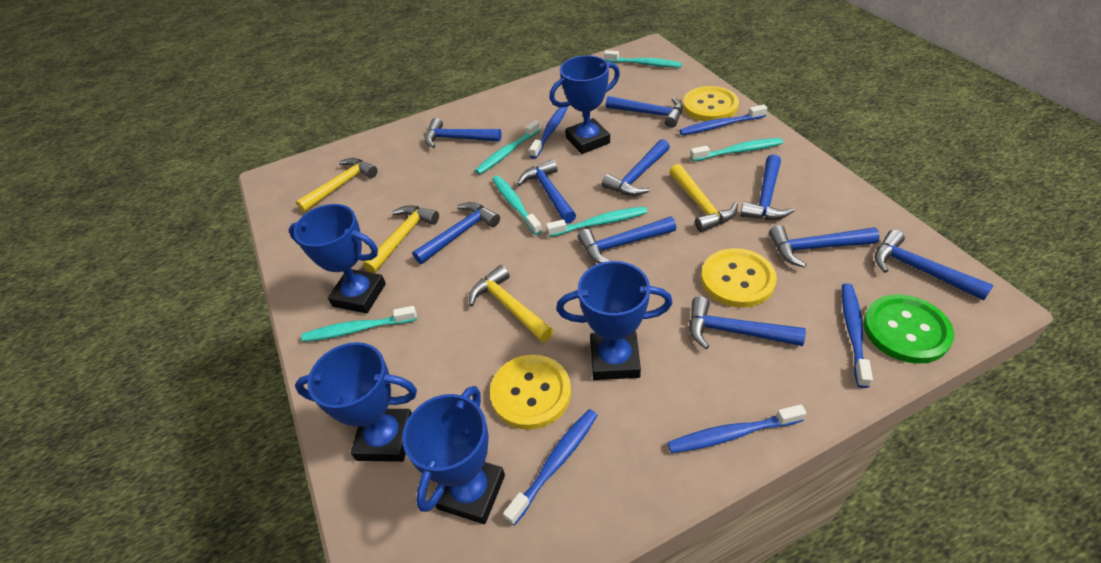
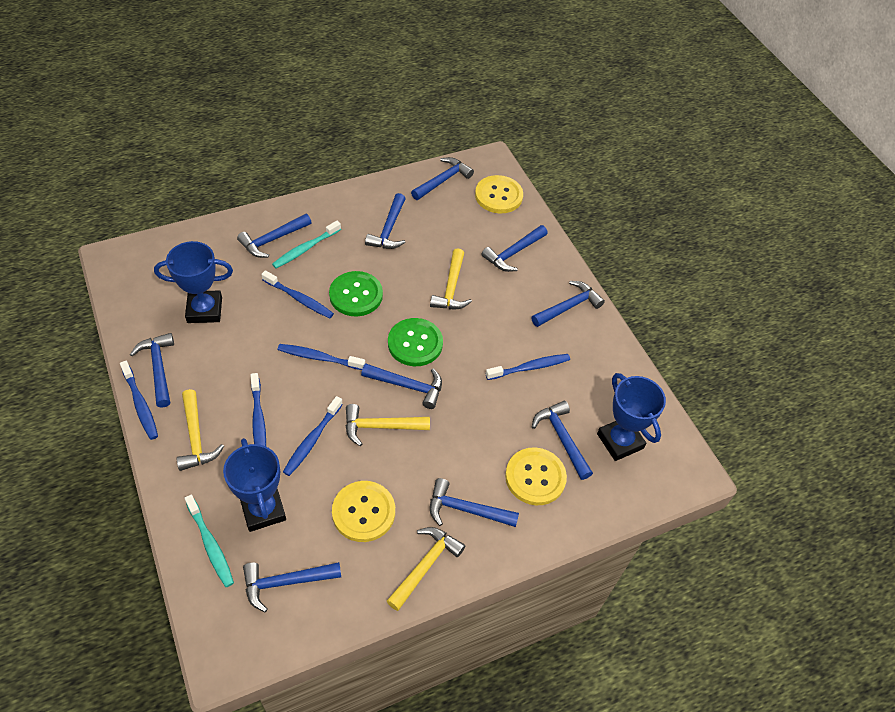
blue toothbrush: [503,409,598,526] [529,107,568,159] [667,404,806,453] [679,104,767,135] [842,283,873,388] = 5 -> [120,361,158,440] [250,373,266,446] [261,270,334,318] [278,344,365,370] [283,396,343,476] [486,354,570,380] = 6
blue trophy: [289,204,386,314] [295,342,417,462] [402,386,505,524] [549,55,620,154] [556,261,673,380] = 5 -> [154,241,233,323] [223,438,286,532] [597,373,666,461] = 3
green button: [863,294,954,364] = 1 -> [329,271,383,316] [388,318,443,366] = 2
turquoise toothbrush: [301,306,417,342] [475,120,541,175] [492,176,542,235] [546,206,648,237] [604,50,682,68] [690,138,783,161] = 6 -> [184,494,234,587] [272,221,341,268] = 2

